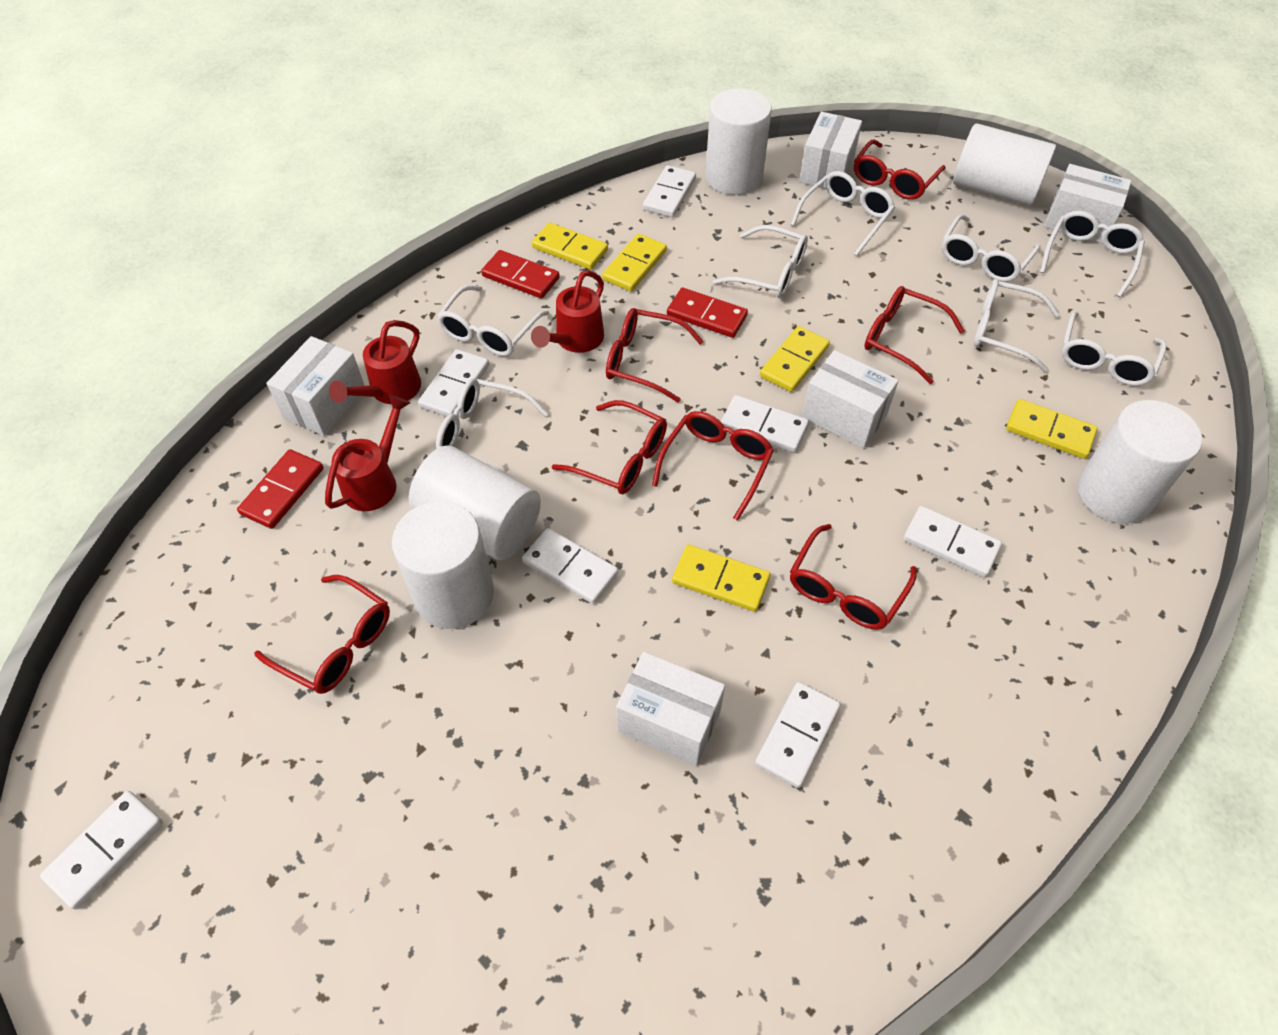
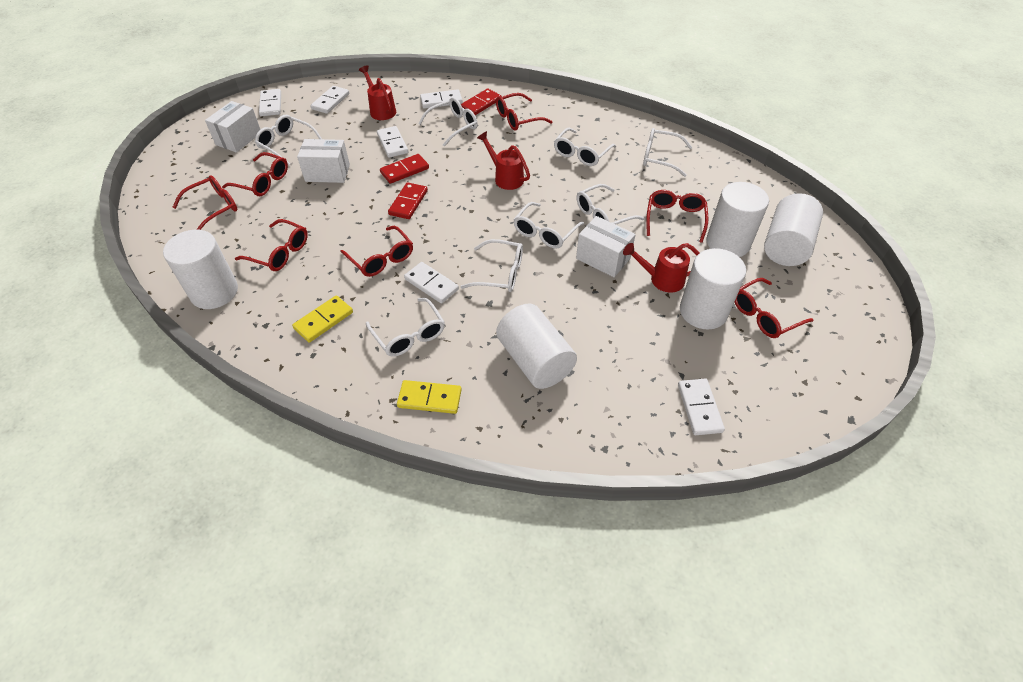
white box: [266,336,365,436] [616,652,725,766] [799,112,862,189] [802,350,899,448] [1044,164,1131,244] = 5 -> [205,101,260,153] [297,139,350,183] [576,216,636,277] = 3
white domino: [40,791,163,910] [418,349,489,417] [522,528,618,604] [643,165,696,217] [721,395,809,452] [755,682,840,788] [903,506,1002,577] = 7 -> [259,89,281,116] [310,86,349,114] [377,126,409,158] [404,262,459,303] [420,89,462,109] [678,379,725,435] = 6
yellow domino: [532,223,608,270] [602,234,667,291] [672,545,770,612] [760,326,830,392] [1006,399,1098,459] = 5 -> [292,295,353,343] [397,380,462,414] = 2

